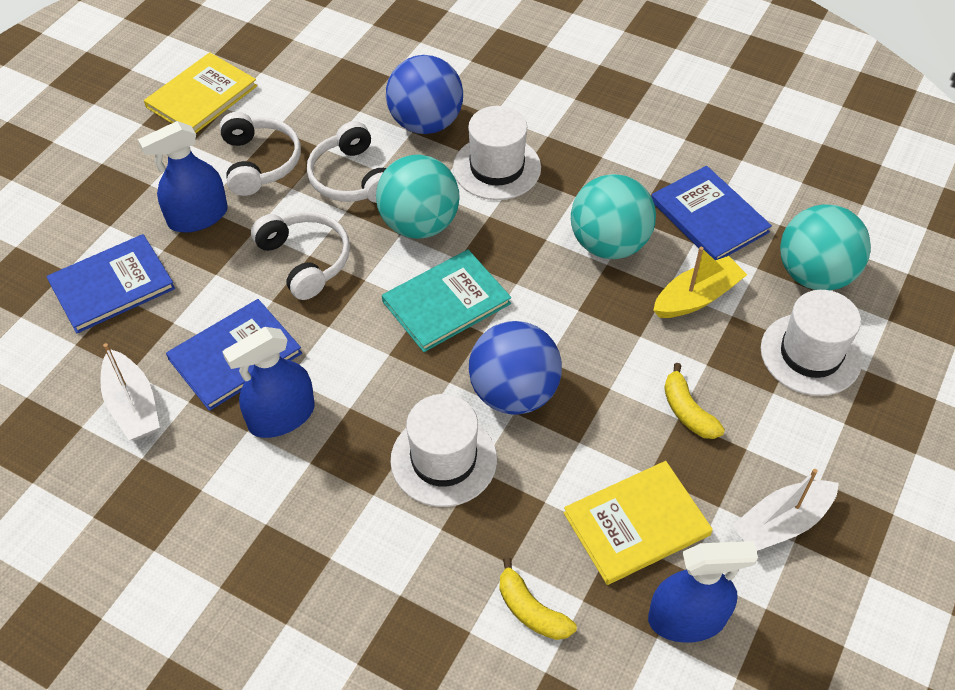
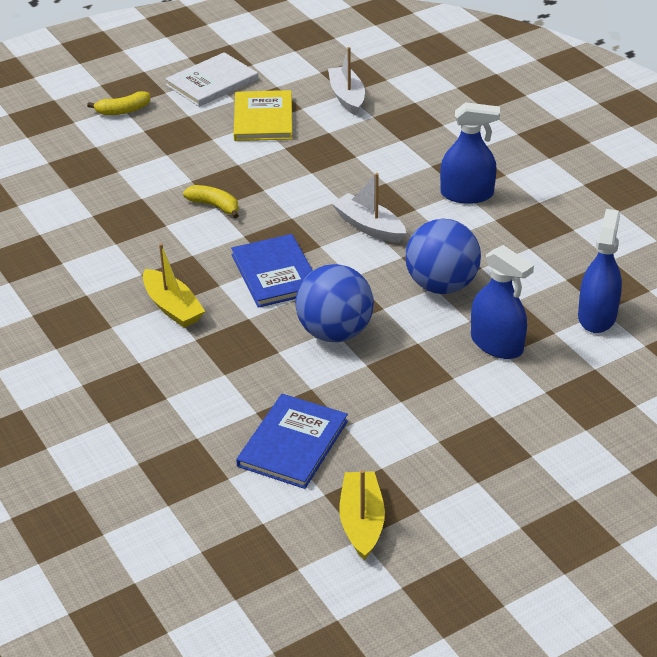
blue book: [46,234,175,334] [166,299,302,411] [651,166,772,260] = 3 -> [231,234,313,308] [236,394,348,489] = 2
turquoise ball: [376,154,459,239] [571,174,656,259] [780,204,871,290] = 3 -> none = 0
turquoise book: [382,250,511,352] = 1 -> none = 0
white book: none = 0 -> [165,52,258,107] = 1
white hat: [391,394,497,507] [453,106,541,200] [761,290,862,396] = 3 -> none = 0
white headphones: [220,112,301,196] [251,211,350,300] [307,121,386,203] = 3 -> none = 0
yellow boat: [653,247,747,318] = 1 -> [143,243,205,328] [339,470,385,560] = 2
yellow book: [144,52,257,133] [564,461,713,585] = 2 -> [233,90,292,141] = 1

